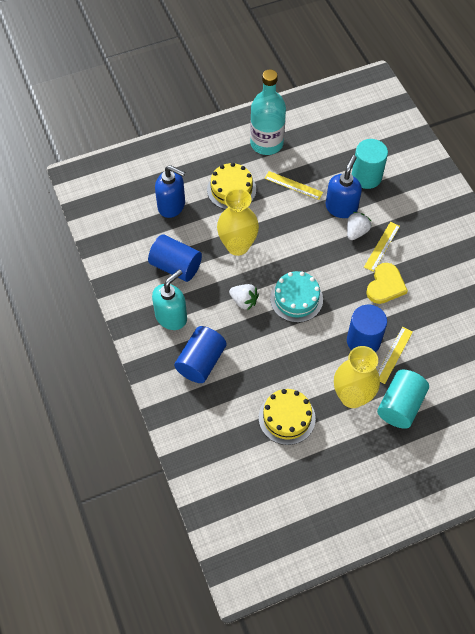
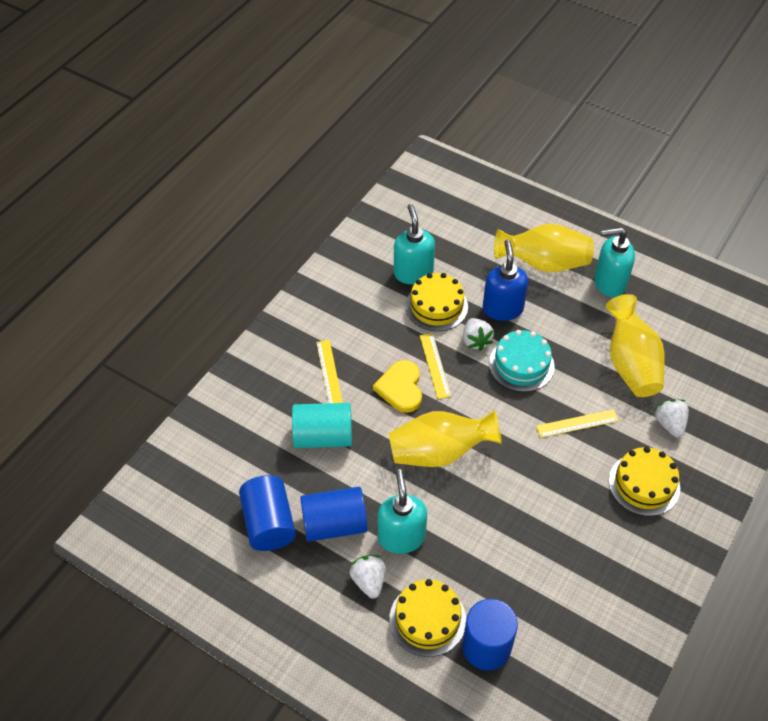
blue soap dispenser: [155,165,185,218] [326,155,362,218] = 2 -> [483,239,528,321] = 1
turquoise bottle: [250,69,286,155] = 1 -> none = 0
turquoise cylinder: [352,139,388,189] [377,369,429,429] = 2 -> [292,403,352,448] = 1
turquoise soap dispenser: [152,269,187,330] = 1 -> [378,469,427,554] [394,204,435,284] [594,227,635,297] = 3
white strawberry: [229,284,259,310] [347,212,371,240] = 2 -> [349,555,385,599] [463,318,494,351] [654,399,689,437] = 3
yellow cake: [207,163,256,209] [259,389,316,445] = 2 -> [390,579,466,657] [405,273,468,331] [609,447,680,516] = 3
yellow vase: [217,188,259,256] [334,346,380,408] = 2 -> [389,410,502,467] [494,224,594,272] [606,294,665,397] = 3

